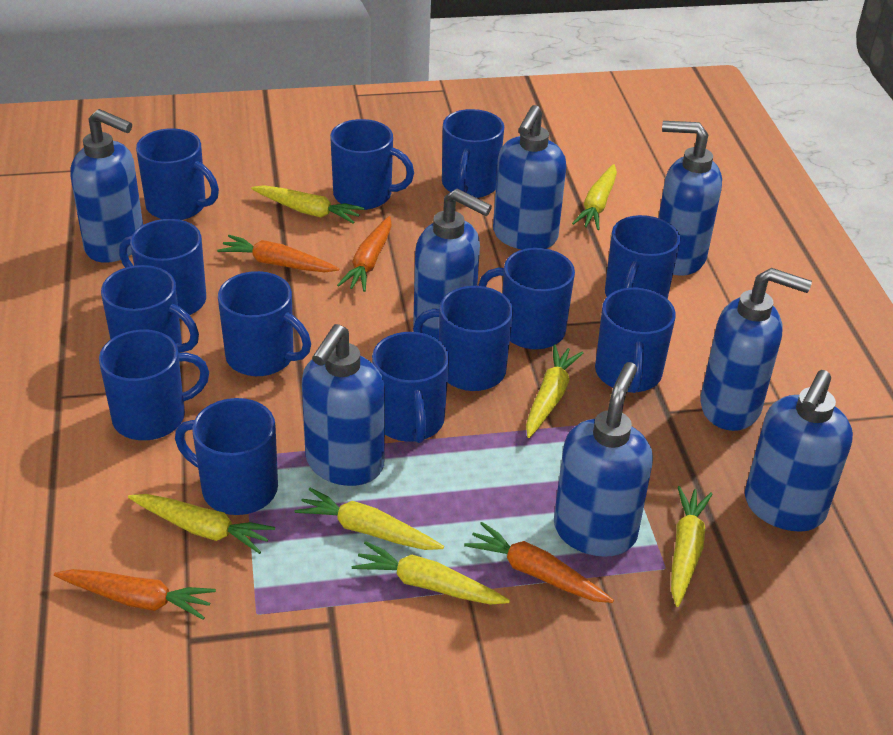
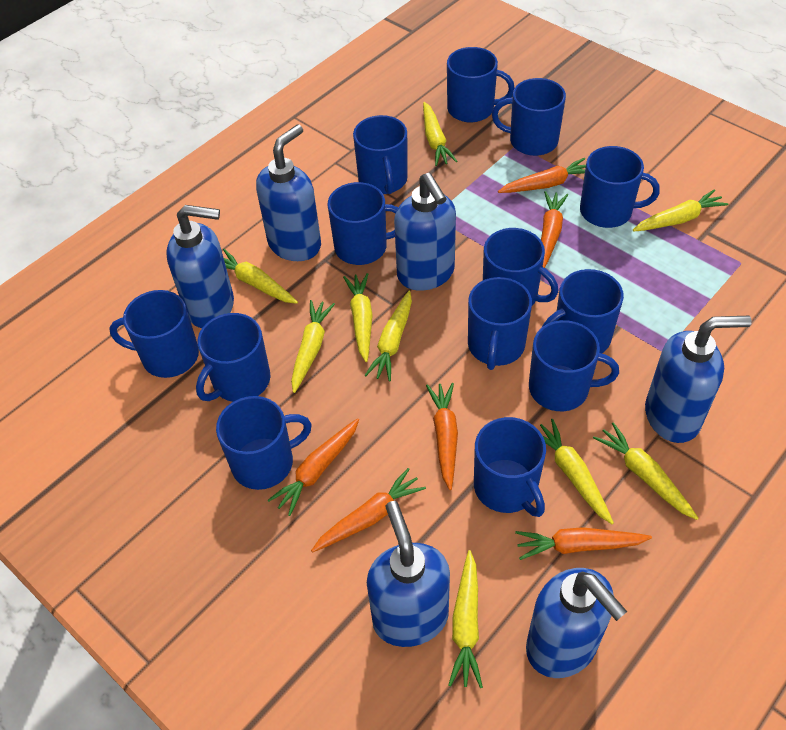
blue soap dispenser: [70,109,143,263] [302,324,385,486] [413,188,492,340] [493,105,566,250] [554,362,653,557] [658,121,722,276] [700,268,812,431] [745,370,853,532] = 8 -> [166,205,234,328] [256,124,321,261] [367,501,450,647] [394,173,456,291] [526,568,627,678] [645,316,752,443] = 6
orange carrot: [54,569,216,620] [217,235,339,272] [337,216,392,292] [464,522,614,603] = 4 -> [268,418,359,516] [311,468,426,552] [426,383,458,490] [498,158,586,193] [515,527,652,560] [541,191,568,268] = 6
yellow carrot: [128,494,275,554] [251,185,364,224] [294,488,444,550] [352,541,510,604] [526,345,583,438] [572,164,617,230] [671,486,712,607] = 7 -> [223,249,298,304] [291,300,335,393] [343,273,373,362] [365,291,412,382] [423,102,458,166] [448,550,483,688] [540,419,614,524] [593,422,698,520] [633,189,729,232] = 9

